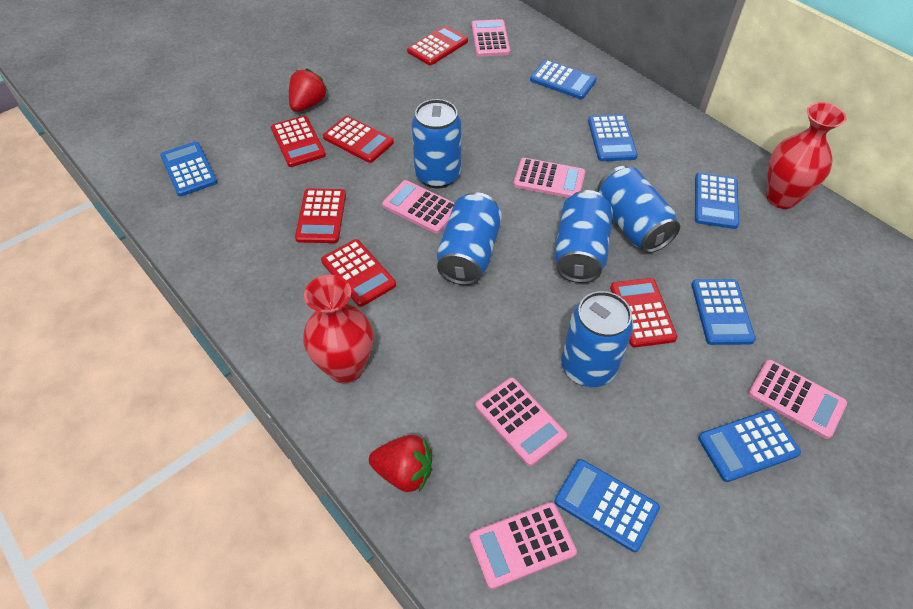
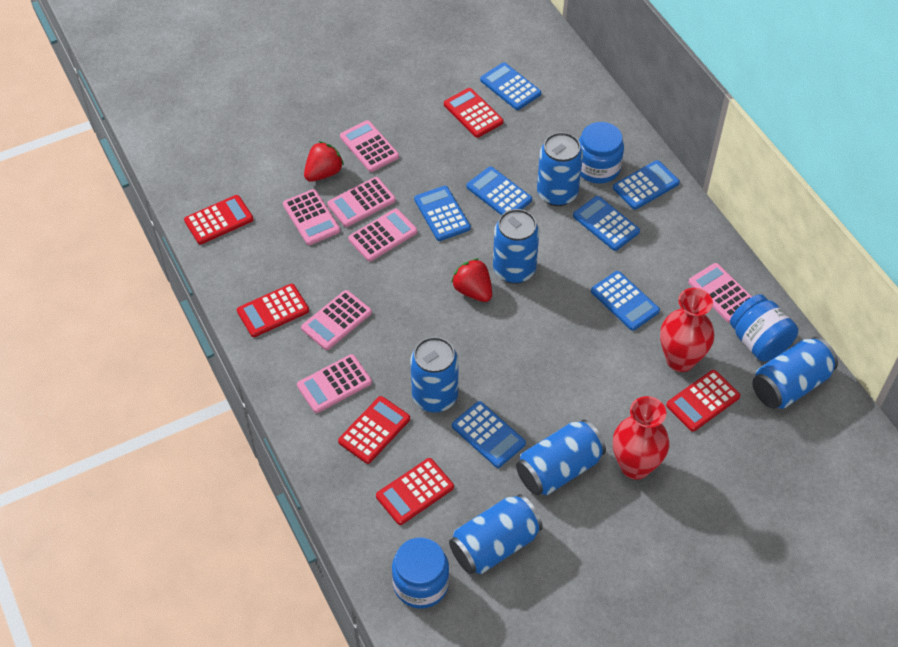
blue can: [412,99,461,189] [437,192,502,285] [554,190,613,283] [561,291,634,387] [598,166,680,253] = 5 -> [410,337,459,413] [449,494,543,574] [493,209,539,284] [516,419,606,495] [537,132,583,206] [752,337,838,409] = 6
blue jar: none = 0 -> [392,538,449,609] [579,122,624,184] [730,294,798,361] = 3
pink calculator: [382,180,454,234] [469,502,577,589] [471,19,510,57] [475,377,567,466] [513,158,585,198] [748,359,847,439] = 6 -> [283,189,340,245] [297,354,372,413] [301,290,372,350] [327,177,396,227] [340,120,399,172] [348,208,417,261] [689,263,752,323] = 7

